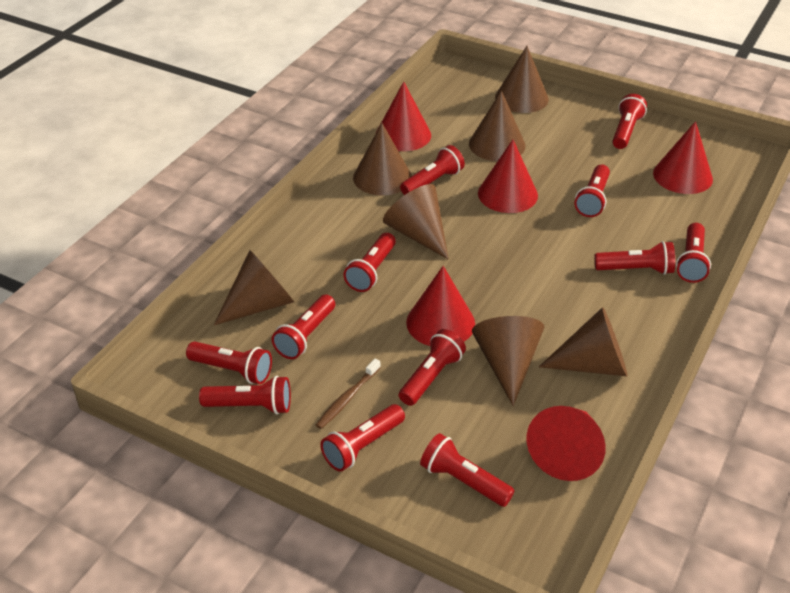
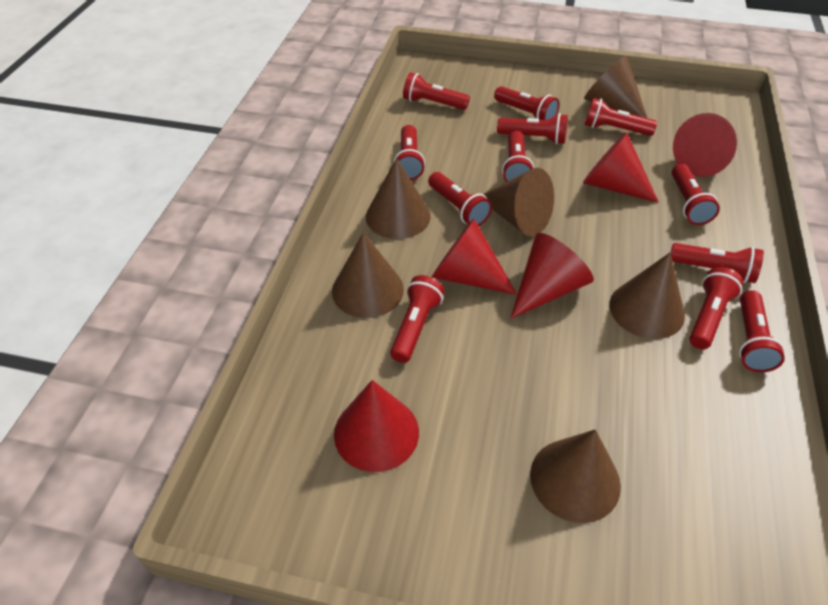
brown cone: [214,250,294,325] [353,123,412,196] [383,184,449,260] [469,91,525,161] [472,316,544,406] [495,46,549,113] [539,307,627,376] = 7 -> [332,232,404,318] [366,158,431,239] [483,168,554,236] [530,429,621,523] [584,55,647,118] [609,252,685,339] = 6
brown toothbrush: [316,358,381,429] = 1 -> none = 0

